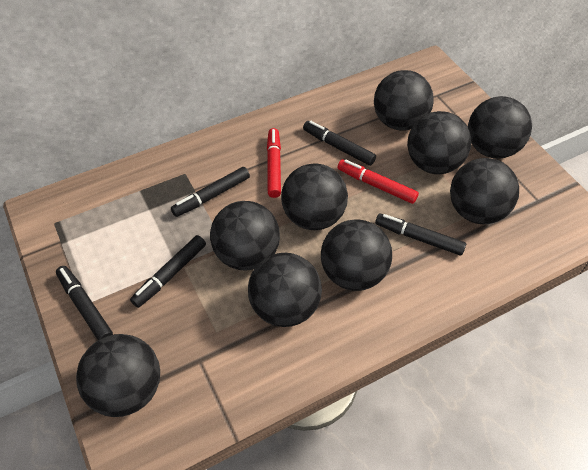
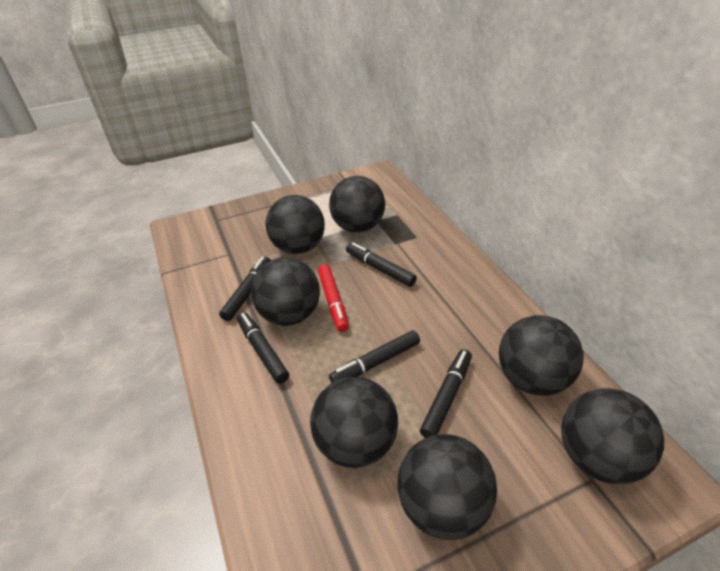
black ball: [76,334,160,417] [210,201,280,271] [248,253,322,327] [281,164,348,230] [321,219,392,291] [374,70,434,131] [407,111,471,174] [450,158,519,224] [468,96,532,158] = 9 -> [251,257,320,326] [265,195,325,254] [310,377,398,468] [329,176,385,233] [397,434,497,540] [499,315,584,396] [561,388,664,484] = 7
red marker: [267,128,281,198] [337,159,419,204] = 2 -> [318,264,349,332] = 1

